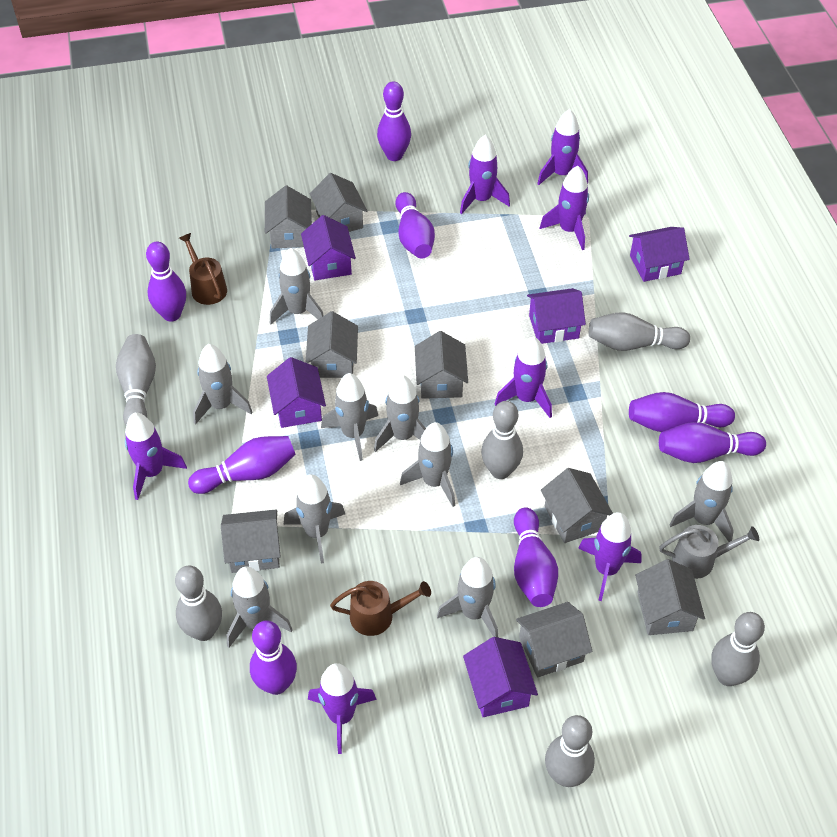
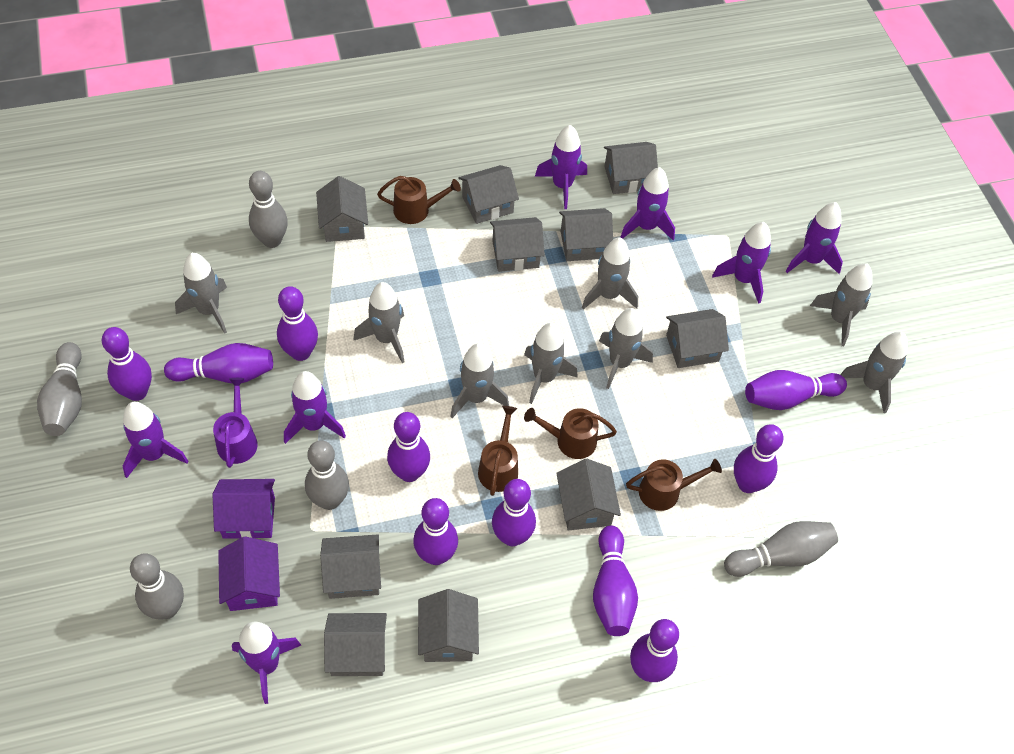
brown watering can: [179,233,227,305] [330,581,431,636] = 2 -> [377,176,461,224] [478,406,518,496] [524,408,617,459] [626,459,722,511] = 4
grey bowling pin: [116,334,156,425] [175,566,222,641] [481,401,523,479] [545,715,595,787] [589,312,690,351] [711,612,765,686] = 6 -> [37,342,82,436] [130,553,184,619] [249,171,288,248] [305,440,349,510] [724,521,838,577] = 5
grey house: [221,509,281,573] [265,186,312,249] [306,311,358,378] [310,173,367,232] [415,331,468,399] [516,602,593,677] [541,468,613,543] [635,559,705,635] = 8 -> [316,176,368,242] [320,534,381,599] [324,613,387,676] [418,589,479,662] [458,165,519,224] [490,217,545,272] [556,459,621,531] [559,208,613,261] [604,142,658,194] [666,309,729,368] = 10
grey rocket: [193,344,253,425] [227,567,293,647] [270,248,324,324] [284,474,345,563] [321,373,378,461] [374,375,426,452] [400,422,455,507] [437,557,498,637] [669,461,734,542] = 9 -> [175,253,227,334] [354,282,404,363] [450,343,509,418] [524,323,578,404] [582,237,638,310] [599,308,653,389] [810,263,873,346] [840,331,908,413] = 8
grey watering can: [659,525,759,579] = 1 -> none = 0
purple bowling pin: [146,242,186,322] [188,436,296,494] [250,620,297,695] [377,81,411,161] [395,192,435,259] [514,507,558,607] [629,392,735,432] [659,422,766,463] = 8 -> [102,327,152,401] [164,343,273,384] [277,286,318,361] [387,412,430,482] [413,498,458,565] [492,479,536,546] [593,525,638,636] [630,619,679,682] [734,424,784,493] [745,370,847,410] = 10
purple house: [267,357,326,428] [301,215,356,280] [463,637,538,717] [527,288,586,344] [629,227,690,282] = 5 -> [212,479,275,539] [218,536,280,611] = 2
purple watering can: none = 0 -> [213,378,258,468] = 1

